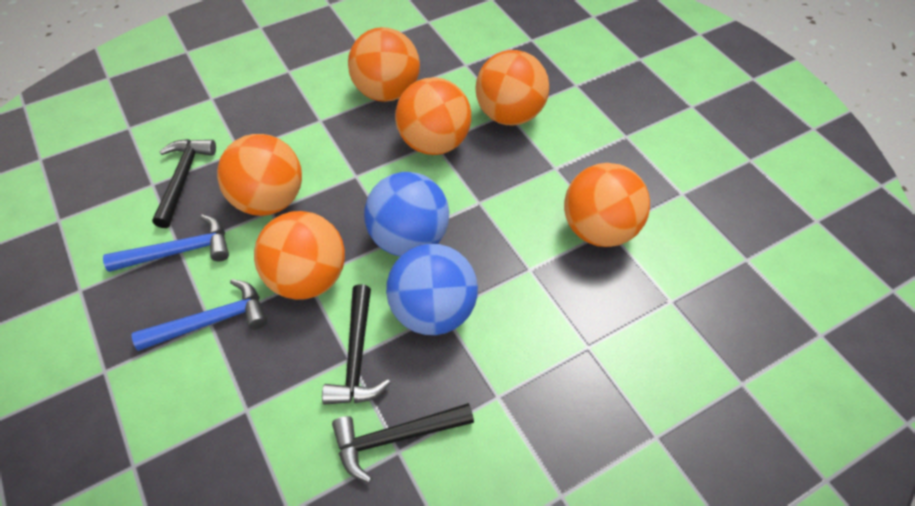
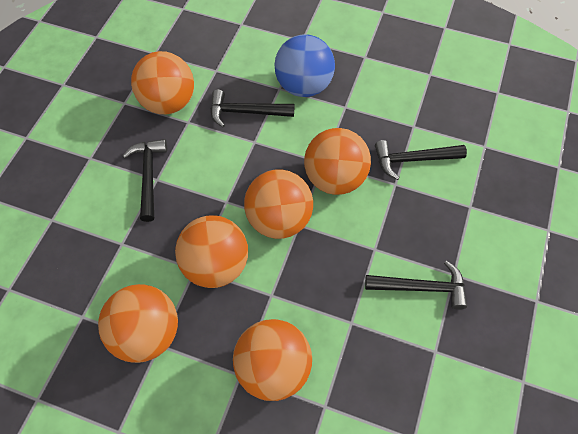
black hammer: [152,139,216,228] [322,284,390,405] [332,403,474,483] = 3 -> [122,139,167,222] [211,90,295,127] [365,261,467,310] [375,140,467,180] = 4
blue ball: [364,172,449,256] [386,244,478,335] = 2 -> [274,34,335,97] = 1
blue hammer: [103,215,229,272] [131,279,267,351] = 2 -> none = 0

